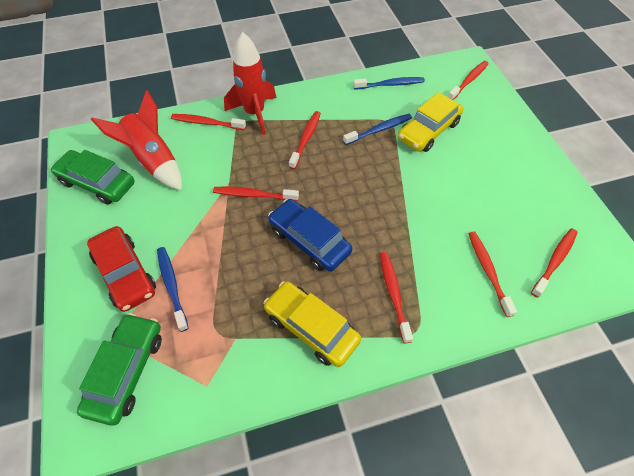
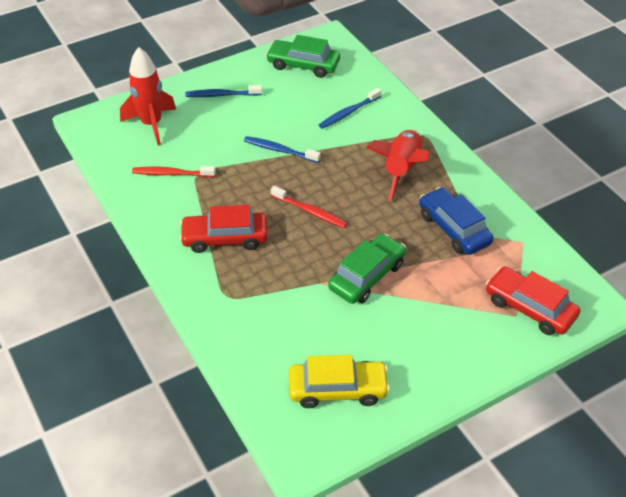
red car: [87,226,156,312] = 1 -> [180,205,268,253] [486,266,580,335] = 2
red toothbrush: [171,114,246,130] [213,186,299,201] [289,111,321,169] [380,252,413,344] [448,61,489,100] [468,232,517,317] [531,228,578,298] = 7 -> [132,166,216,177] [271,186,347,228] = 2
yellow car: [263,281,361,367] [398,92,464,152] = 2 -> [289,355,390,408] = 1

